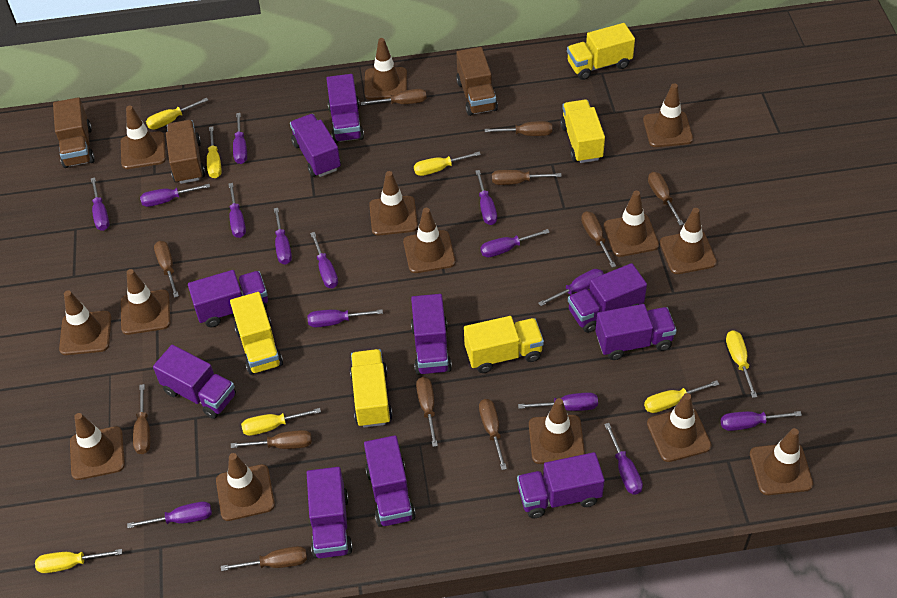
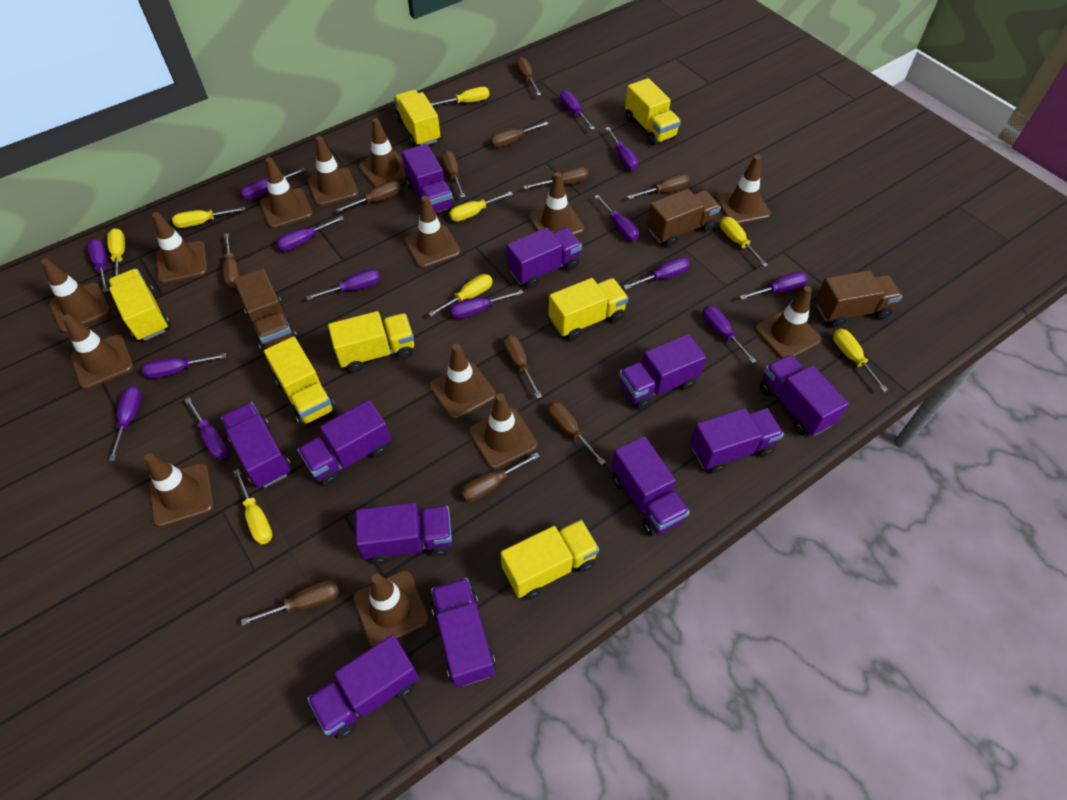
purple truck: [153,345,236,419] [188,270,268,327] [290,114,341,177] [307,467,353,558] [326,74,364,143] [364,435,416,527] [411,294,452,375] [517,452,605,518] [568,263,647,333] [595,304,677,360] = 10 -> [221,402,292,488] [297,400,391,486] [307,634,419,739] [355,502,452,564] [402,144,455,213] [431,578,496,687] [506,227,582,288] [611,436,690,536] [619,334,706,409] [690,408,784,473] [760,354,849,436] = 11
yellow screwdriver: [35,549,122,573] [146,98,208,130] [207,127,222,178] [241,408,321,436] [414,152,481,176] [644,380,719,413] [726,330,757,398] = 7 -> [107,228,125,276] [172,207,245,228] [233,469,273,545] [428,274,493,317] [430,87,489,106] [449,191,513,222] [720,217,768,267] [833,329,888,392] = 8
yellow truck: [230,292,283,375] [350,349,393,428] [464,316,544,373] [560,100,605,163] [567,23,635,80] = 5 -> [108,269,171,341] [264,336,336,426] [328,311,414,372] [394,90,441,147] [500,520,599,600] [549,278,628,340] [625,78,681,145] = 7

